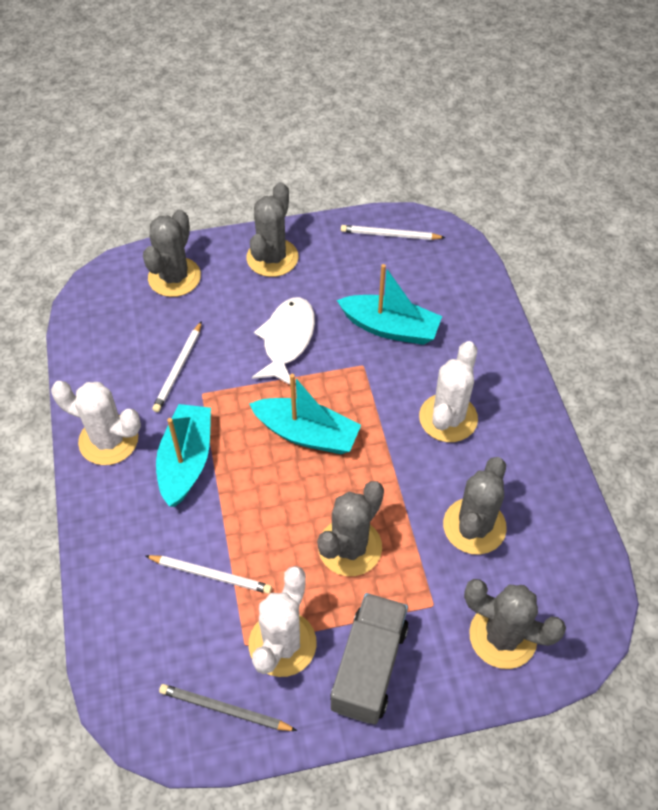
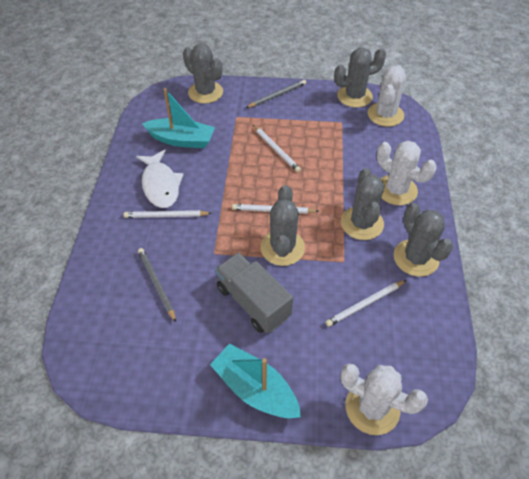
grey pencil: [159,684,297,731] = 1 -> [138,248,176,322] [246,80,306,108] = 2
turquoise boat: [156,404,211,507] [249,374,361,454] [337,264,442,345] = 3 -> [142,88,215,148] [210,344,301,418] = 2
white pencil: [145,555,272,594] [152,321,202,412] [341,225,446,240] = 3 -> [124,210,212,218] [232,204,319,214] [253,125,301,172] [326,280,406,327] = 4

